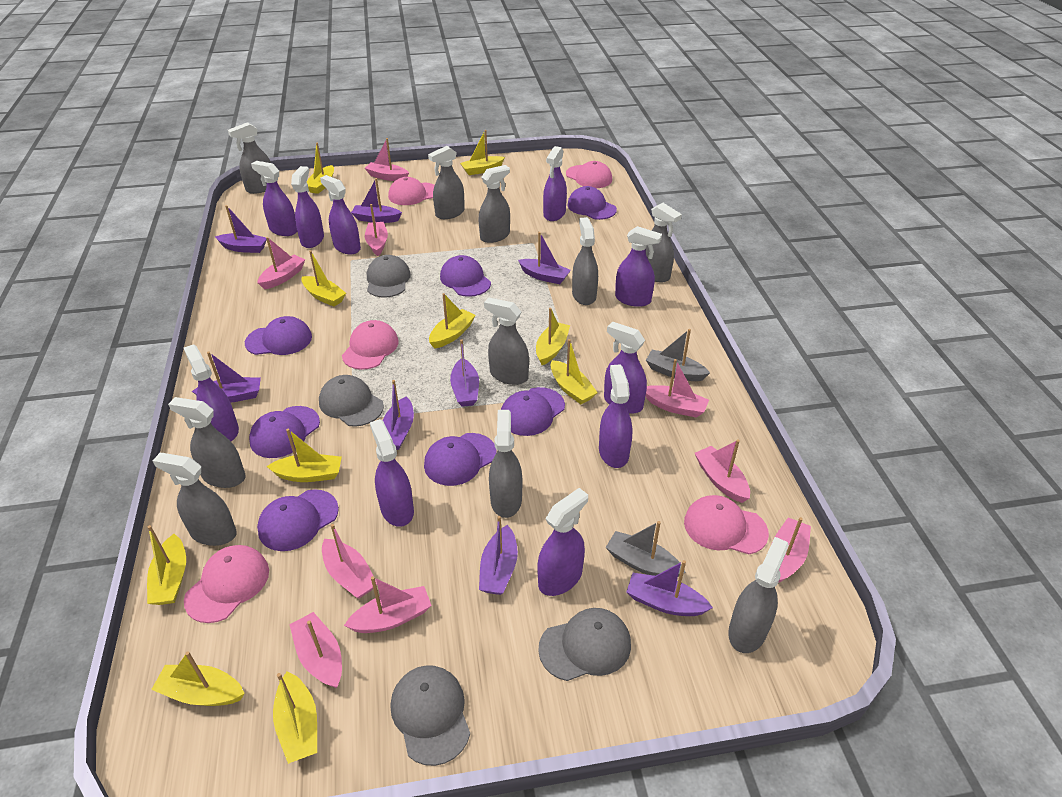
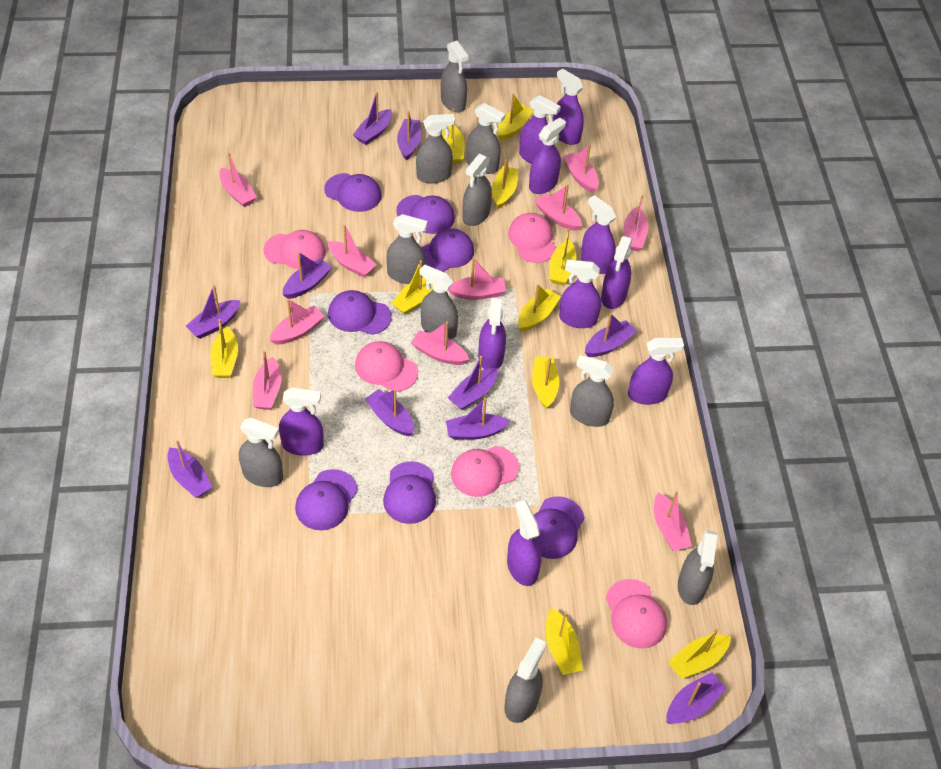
grey boat: [606,521,686,577] [646,329,710,381] = 2 -> none = 0
grey cap: [319,375,384,427] [367,255,411,298] [391,665,470,766] [538,608,631,681] = 4 -> none = 0
pink boat: [257,237,305,289] [289,612,342,688] [322,524,377,599] [344,576,432,633] [365,138,409,181] [365,204,388,256] [646,359,709,418] [695,439,750,503] [771,517,811,583] = 9 -> [219,152,257,207] [253,350,282,410] [270,299,325,345] [327,225,377,277] [411,321,470,365] [448,258,506,300] [534,184,582,231] [563,144,599,193] [624,195,648,251] [654,491,692,551] = 10
purple boat: [192,352,261,403] [215,205,267,253] [351,178,402,223] [383,380,414,450] [450,339,479,407] [479,516,518,595] [518,232,571,284] [626,560,713,616] = 8 -> [168,440,212,498] [186,285,240,339] [282,252,332,299] [353,92,392,145] [365,389,414,436] [397,111,421,160] [446,397,510,440] [448,356,498,410] [585,313,637,357] [666,672,727,724] = 10

